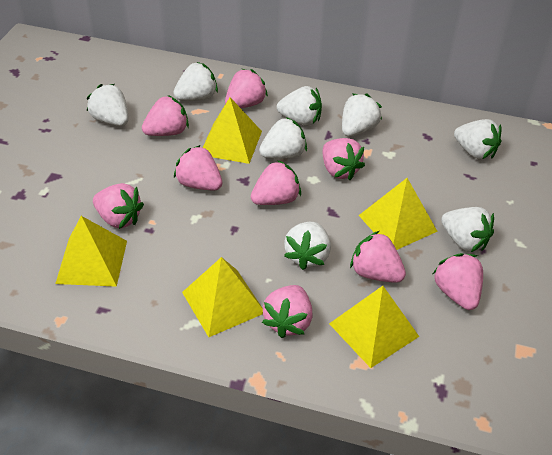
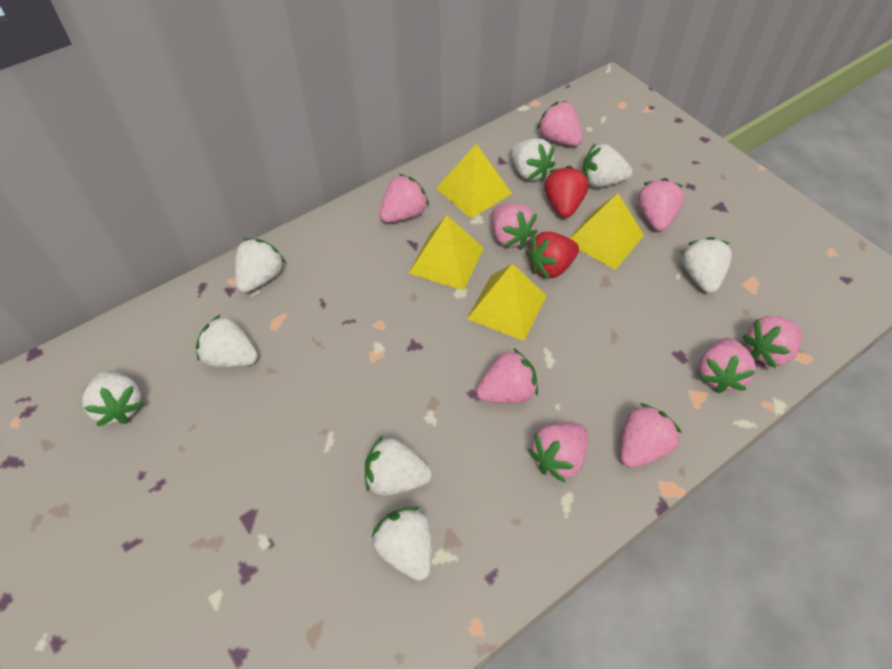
red strawberry: none = 0 -> [526,231,579,279] [545,165,589,218] = 2
yellow pyramid: [55,216,127,287] [182,257,263,337] [203,97,262,164] [329,286,419,368] [359,178,438,250] = 5 -> [408,215,484,290] [436,144,512,218] [467,263,546,341] [570,193,644,270] = 4

